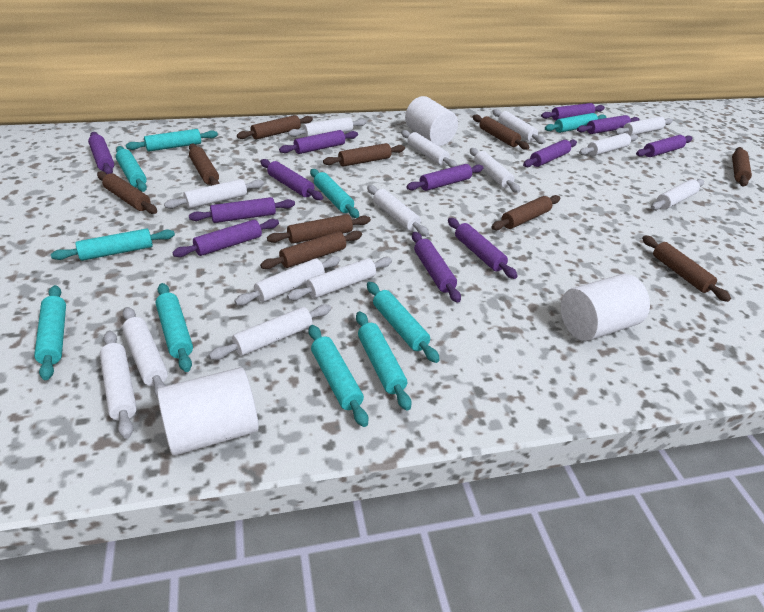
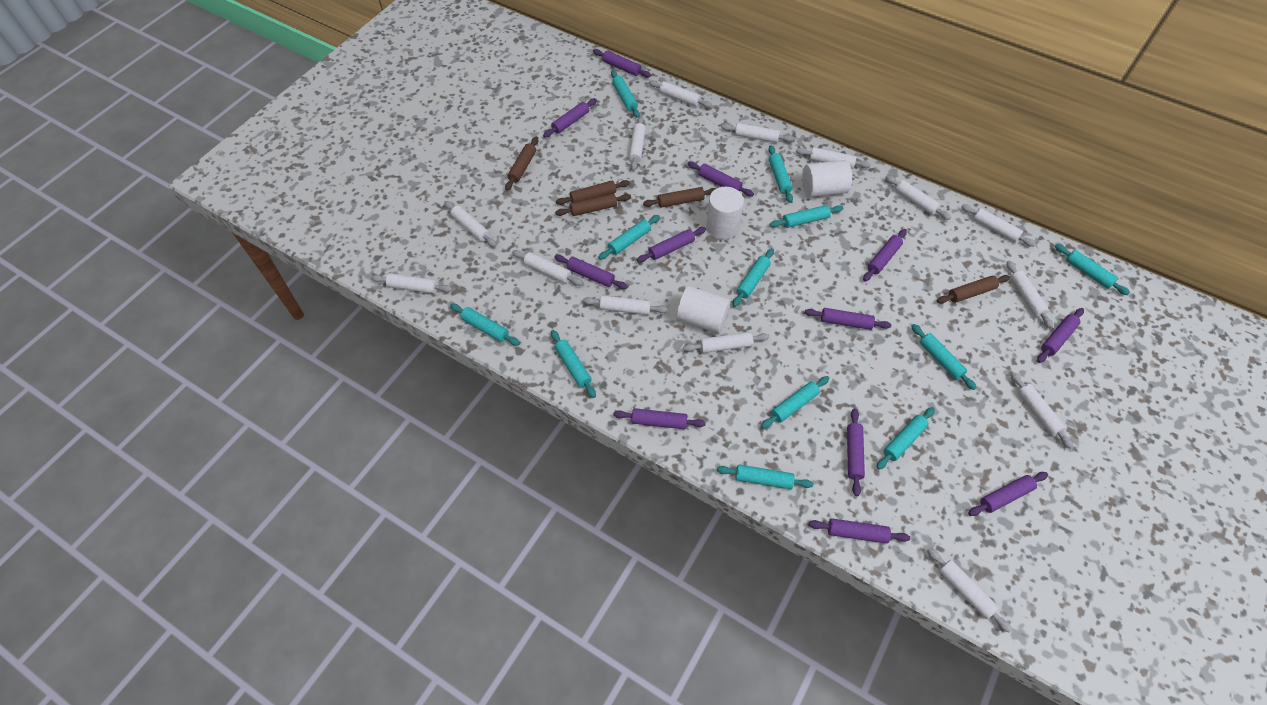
brown rolling pin: [97,171,157,214] [189,144,220,186] [237,115,313,140] [260,231,362,269] [267,214,371,244] [323,143,405,167] [473,115,530,150] [492,195,560,230] [642,235,731,302] [732,147,752,186] = 10 -> [505,137,538,191] [555,194,631,216] [556,180,630,205] [643,187,716,208] [937,275,1010,304] = 5
turquoise rolling pin: [34,285,66,380] [51,229,175,261] [116,146,147,192] [126,129,218,151] [156,283,193,372] [309,325,368,427] [310,169,359,218] [356,311,411,411] [367,282,440,363] [545,113,607,133] = 10 -> [450,304,520,346] [551,330,596,398] [598,215,660,260] [611,70,640,118] [717,465,813,489] [732,248,774,307] [761,376,830,429] [768,145,793,203] [769,205,844,228] [876,407,935,470] [911,324,977,390] [1055,244,1130,295] = 12

